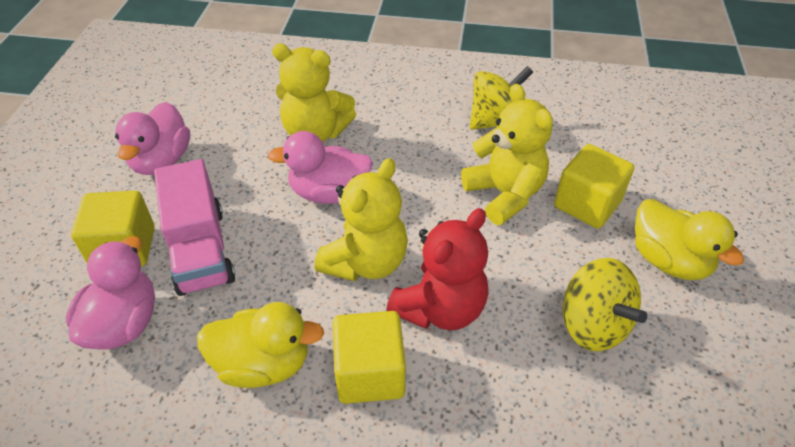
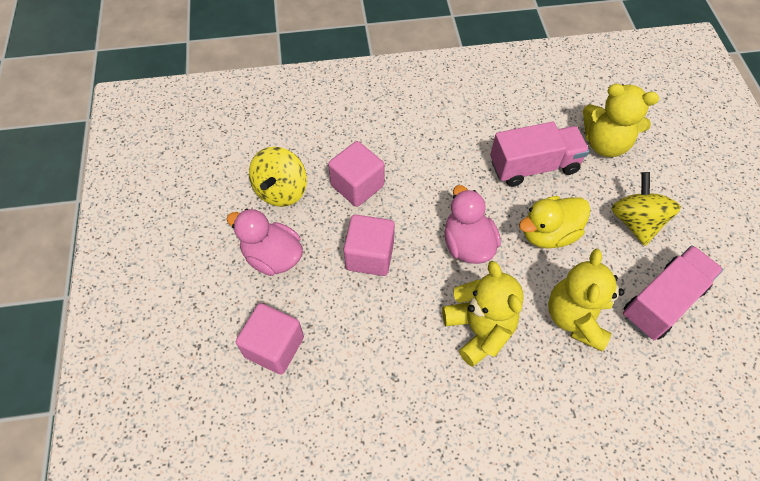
pink cube: none = 0 -> [236,303,304,375] [328,141,385,207] [344,214,395,276] = 3
pink duck: [66,236,155,350] [115,102,190,175] [268,131,373,204] = 3 -> [226,209,303,276] [444,185,501,264] = 2
pink truck: [154,159,235,296] = 1 -> [490,122,589,187] [623,245,723,340] = 2
red teddy bear: [386,208,488,330] = 1 -> none = 0
yellow cube: [71,191,155,267] [332,311,406,404] [554,144,634,229] = 3 -> none = 0
yellow duck: [197,302,324,388] [635,199,744,280] = 2 -> [519,196,591,248] = 1

